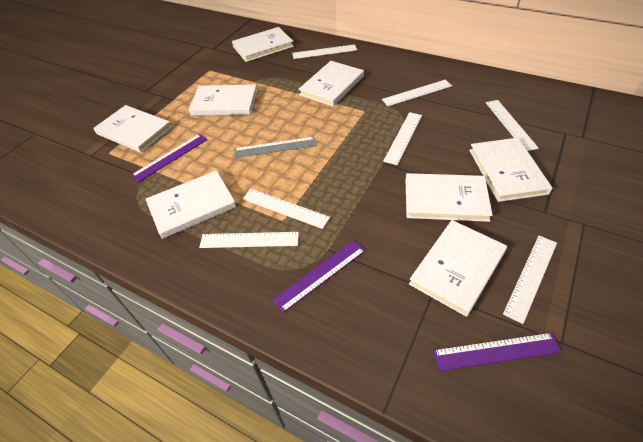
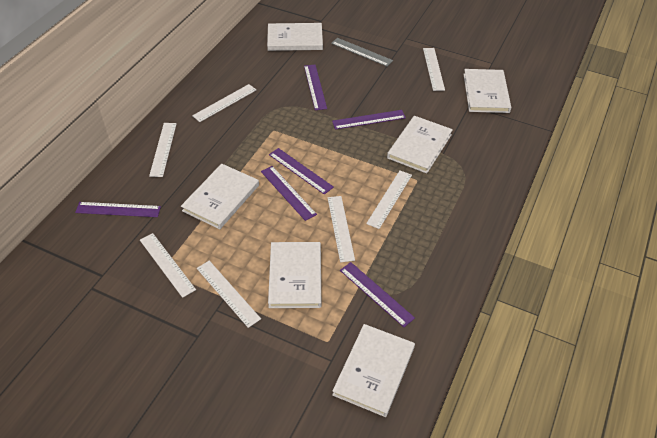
purple ruler: [131,134,207,182] [272,240,365,313] [433,333,562,371] = 3 -> [75,202,161,217] [261,166,317,221] [269,148,334,195] [304,65,327,110] [332,110,406,130] [340,262,415,327] = 6
white book: [93,105,172,153] [146,170,237,239] [189,84,257,115] [232,27,294,62] [298,61,364,106] [406,173,493,222] [409,220,507,317] [469,138,553,202] = 8 -> [181,164,259,229] [267,23,323,51] [268,242,321,308] [332,324,415,417] [387,116,453,174] [463,69,511,113] = 6

